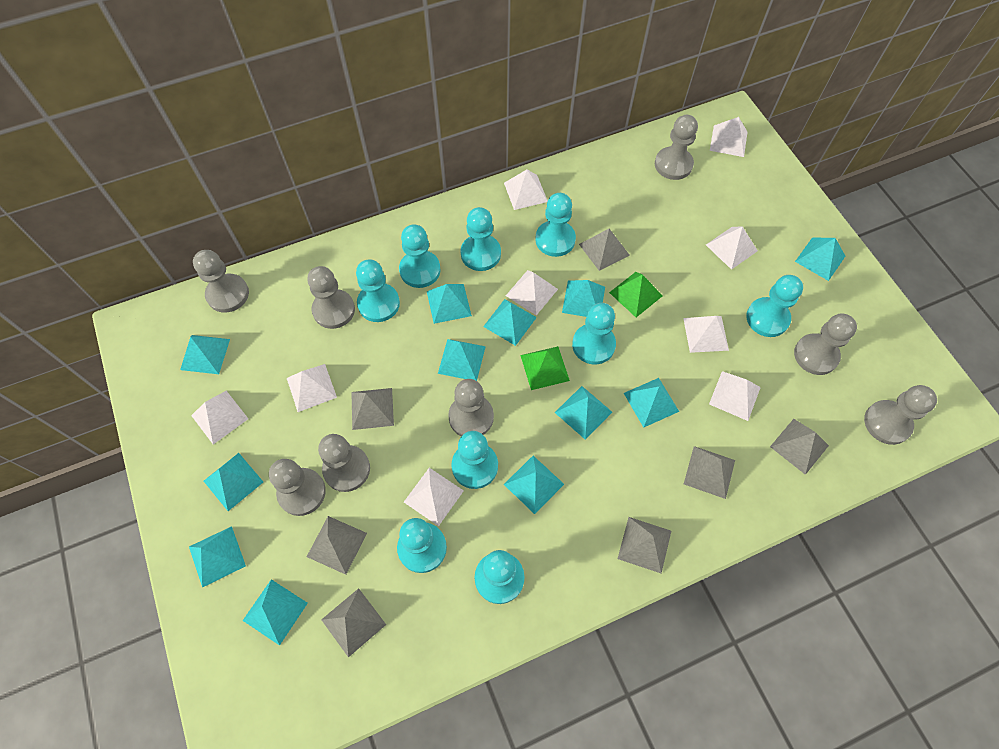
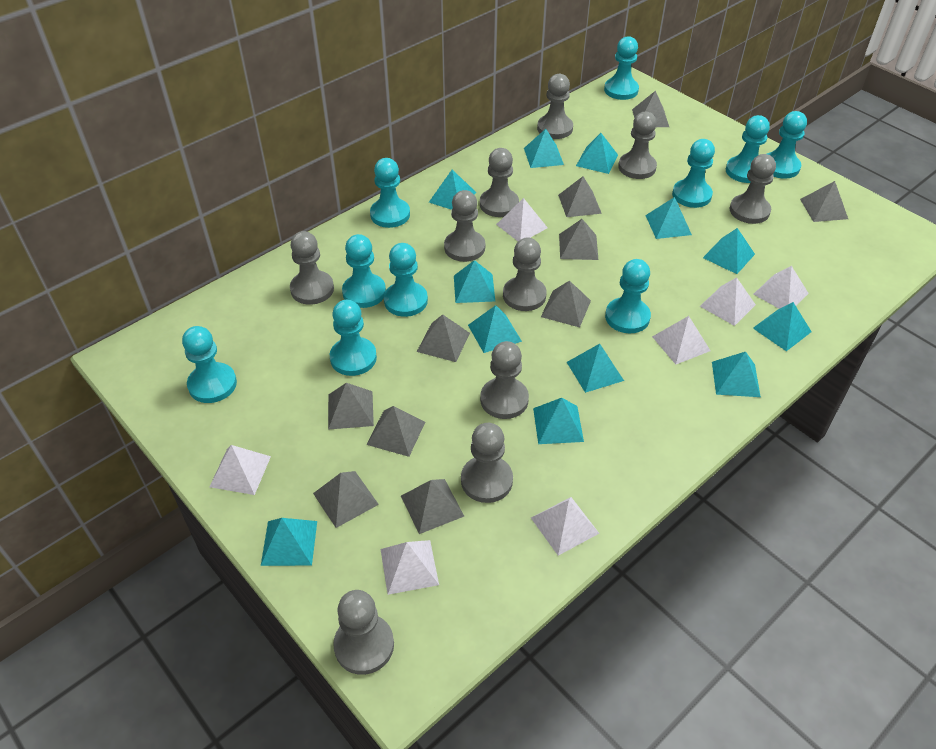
green pyramid: [520,346,570,390] [609,272,662,317] = 2 -> none = 0
grey pawn: [193,250,249,313] [269,459,326,516] [307,266,355,329] [318,434,370,492] [448,379,494,436] [655,115,698,180] [794,314,857,375] [864,385,937,445] = 8 -> [290,231,334,305] [333,590,394,675] [444,190,485,262] [461,423,513,503] [480,148,519,217] [480,341,529,419] [503,237,547,311] [537,74,573,139] [618,112,657,179] [730,154,776,224] = 10
grey pyramid: [307,516,367,575] [321,588,386,657] [351,388,394,430] [579,229,630,271] [618,517,671,573] [684,446,735,499] [770,419,829,475] = 7 -> [313,471,379,528] [328,383,374,430] [366,406,425,457] [401,479,464,534] [417,314,470,362] [541,280,591,327] [558,176,602,217] [559,219,598,260] [632,91,669,127] [800,181,848,222] = 10
turquoise pawn: [356,259,400,322] [397,518,447,573] [399,224,441,288] [451,431,498,489] [460,207,501,271] [475,550,525,604] [535,193,576,257] [572,303,616,365] [746,275,803,337] = 9 -> [182,326,237,403] [330,300,377,376] [342,234,386,308] [370,158,410,228] [384,243,428,317] [604,36,639,100] [605,259,651,333] [672,139,715,208] [726,115,770,183] [767,111,807,179] = 10
white pyramid: [191,391,248,444] [287,364,337,412] [404,468,464,526] [504,170,548,210] [506,270,558,315] [683,316,729,353] [706,226,758,270] [709,371,761,421] [710,117,747,157] = 9 -> [210,445,271,495] [381,540,439,595] [496,198,548,241] [531,497,599,556] [652,316,711,364] [700,277,756,326] [753,266,809,309] = 7

